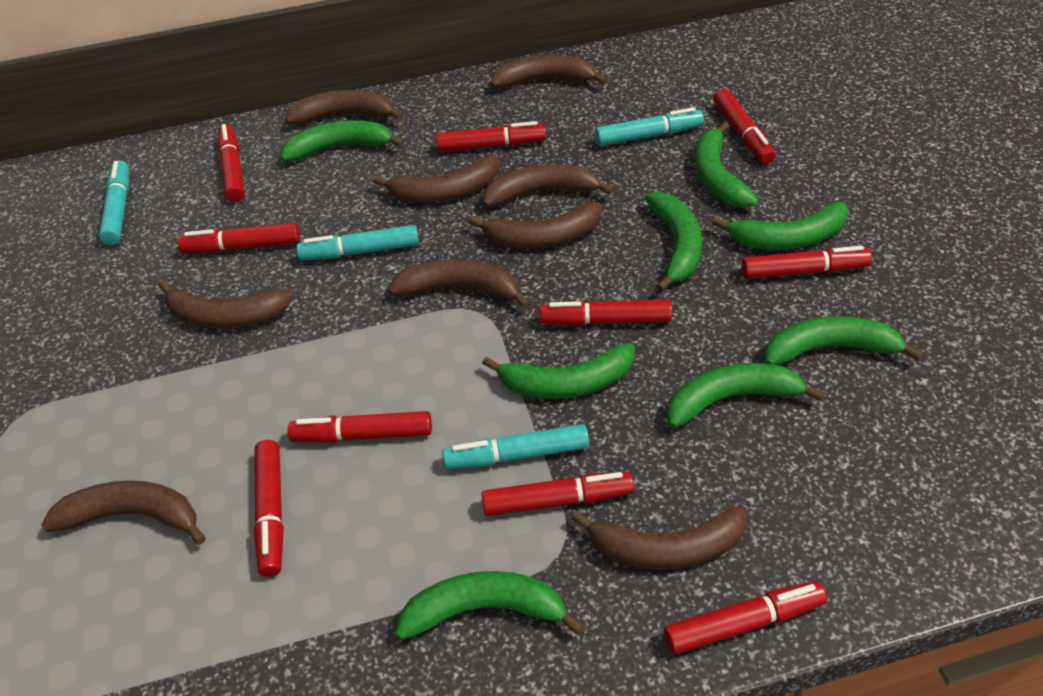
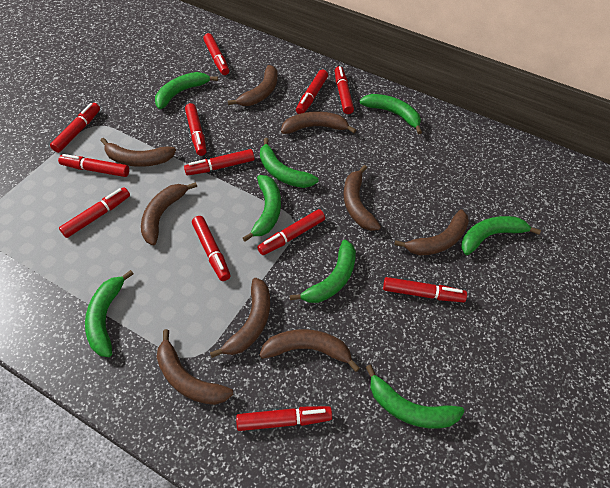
red marker: [178,223,300,253] [218,124,245,202] [254,440,284,577] [288,411,432,443] [436,121,546,152] [481,472,634,516] [540,300,672,326] [664,581,827,655] [714,89,775,164] [741,246,872,279] = 10 -> [50,103,100,153] [58,154,129,177] [59,187,130,238] [184,149,255,176] [185,103,207,156] [192,216,231,281] [203,33,229,75] [236,406,332,431] [257,209,325,255] [296,69,328,114] [335,66,354,114] [383,277,467,302] = 12
turquoise marker: [99,161,129,245] [296,225,419,261] [442,424,589,469] [595,107,704,146] = 4 -> none = 0

